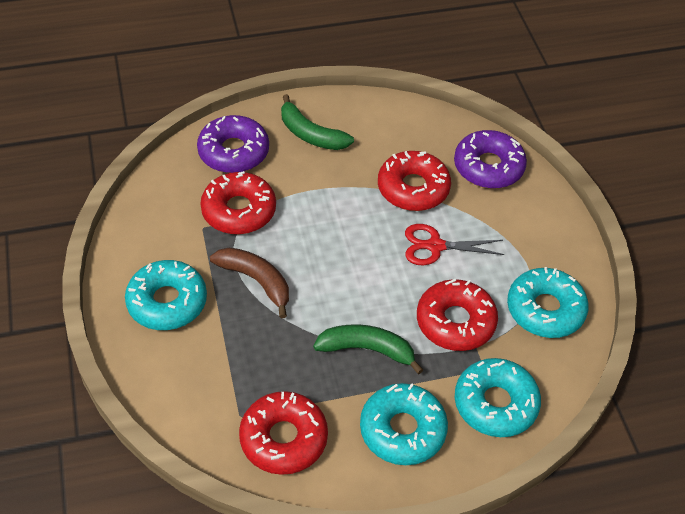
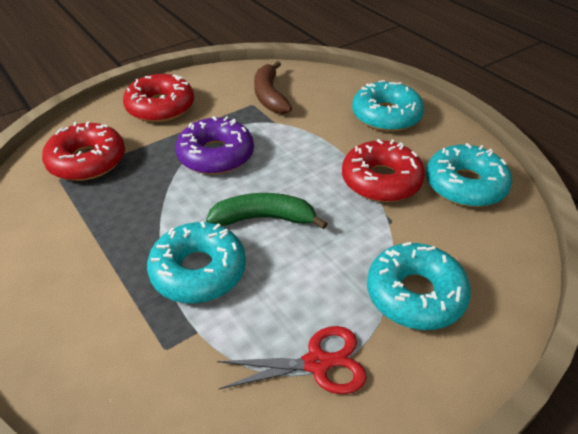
green banana: [281,94,354,150] [313,324,423,374] = 2 -> [206,193,328,229] = 1
purple donut: [197,115,269,173] [454,130,527,188] = 2 -> [176,116,254,175] = 1
red donut: [200,171,276,234] [239,391,328,475] [378,151,451,211] [417,279,498,351] = 4 -> [42,121,125,181] [123,74,194,122] [342,139,425,202] = 3

